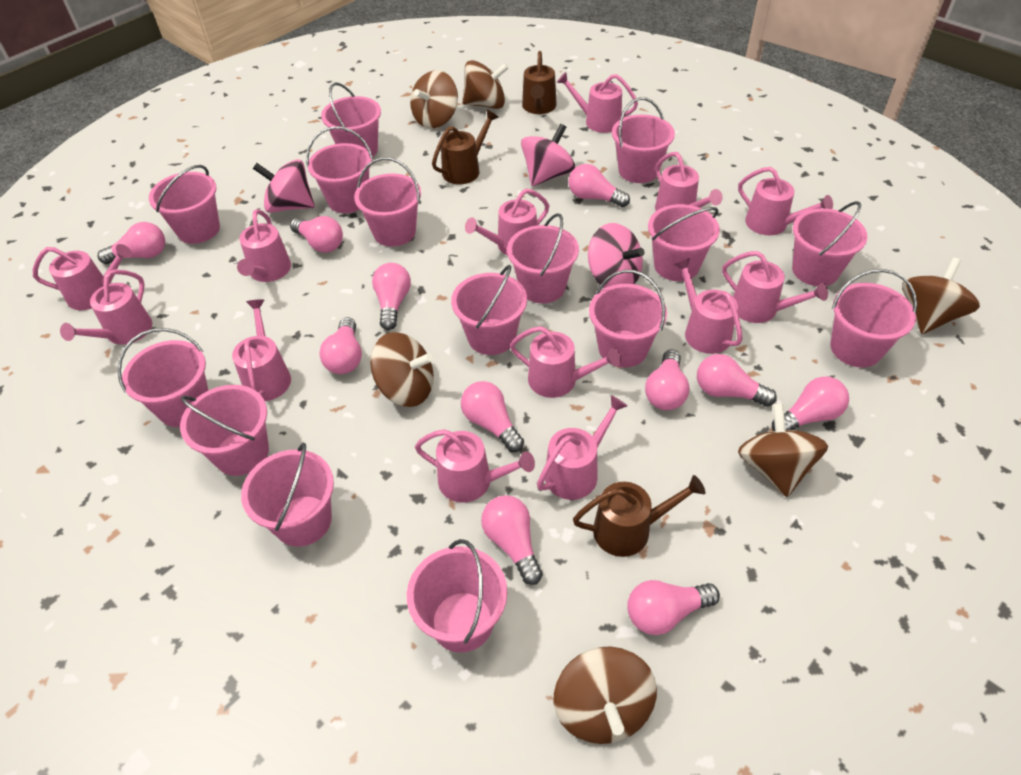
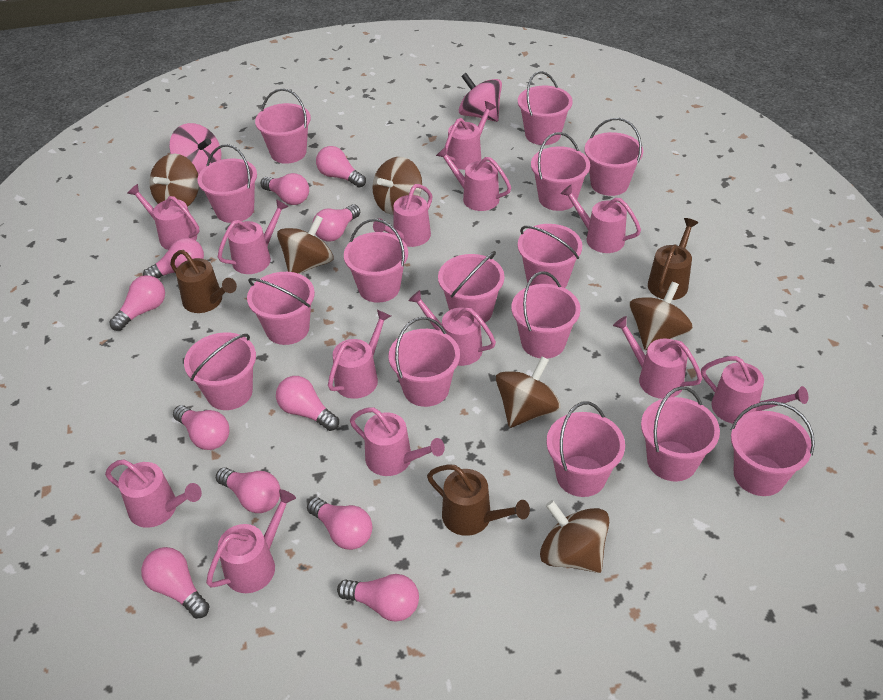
pink spinning top: [253,159,315,213] [521,124,575,186] [588,223,645,288] = 3 -> [169,123,221,175] [459,73,502,122] = 2

